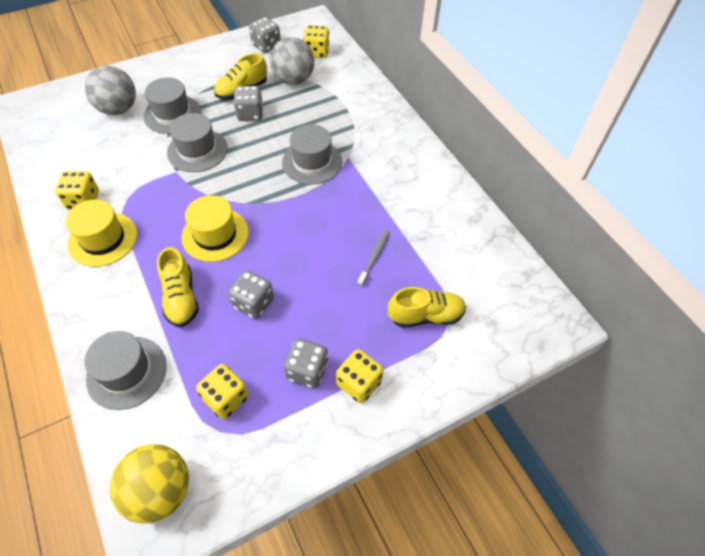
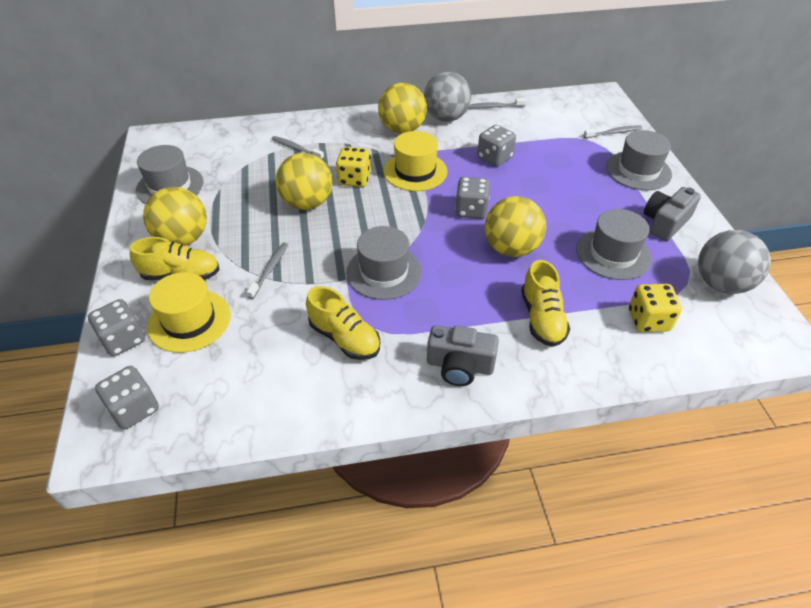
grey camera: none = 0 -> [427,325,499,386] [644,187,701,241] = 2
grey toothbrush: [358,230,390,286] = 1 -> [247,243,288,299] [272,136,324,160] [469,98,526,109] [584,125,642,138] = 4
yellow ball: [110,444,189,524] = 1 -> [143,187,207,246] [276,153,333,210] [378,83,427,134] [485,196,546,257] = 4
yellow dice: [55,171,99,210] [196,364,249,419] [303,25,329,58] [336,349,383,403] = 4 -> [336,147,371,187] [629,284,682,332] = 2

